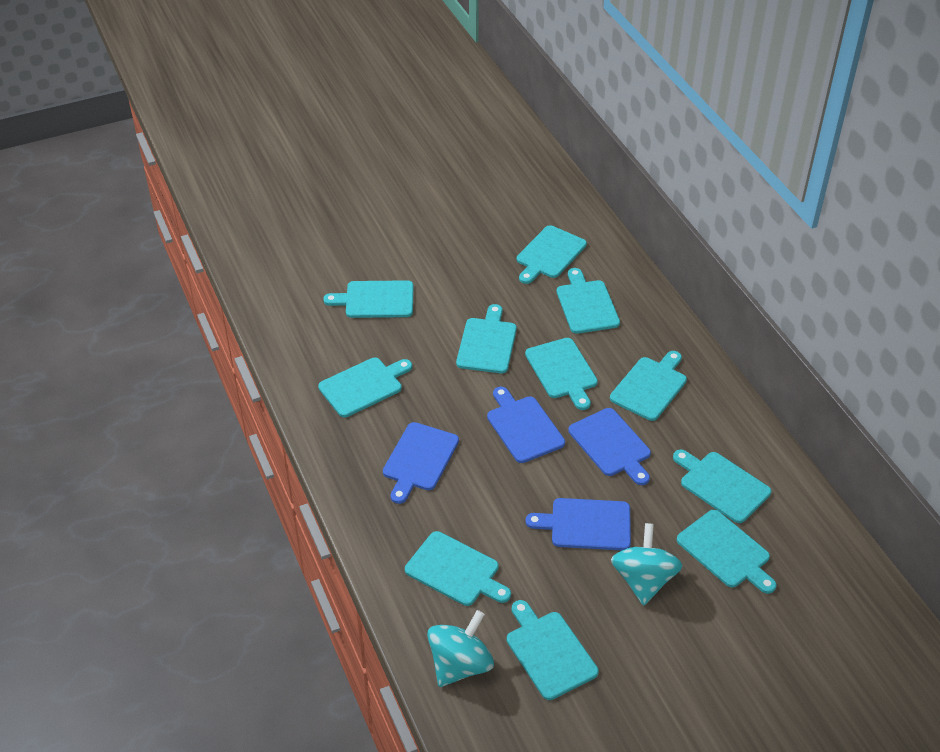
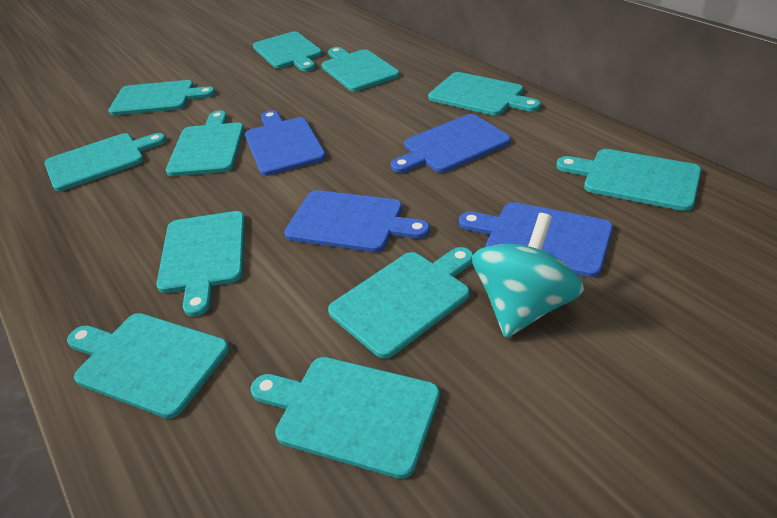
turquoise spinning top: [427,610,494,687] [611,523,683,606] = 2 -> [472,213,584,338] = 1

